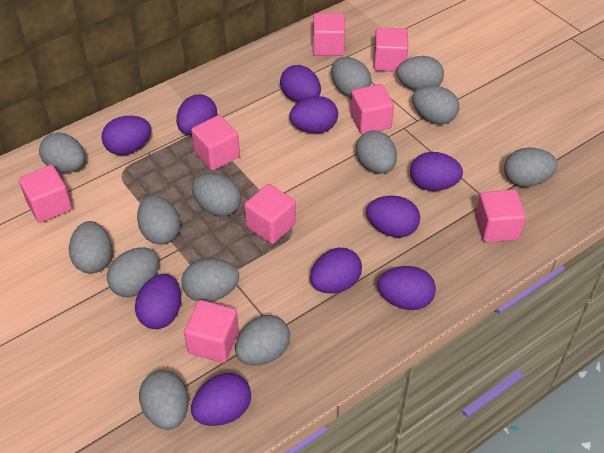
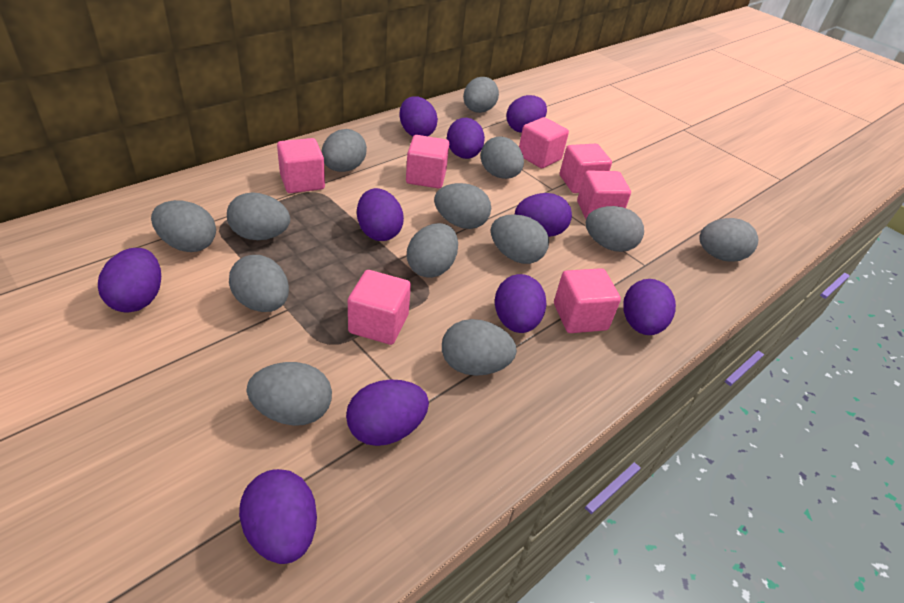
pink cube: [19,165,72,223] [184,300,239,363] [191,115,240,171] [244,184,296,244] [313,13,345,56] [350,84,394,135] [374,28,408,72] [475,190,526,243] = 8 -> [277,138,325,193] [348,270,411,345] [406,135,449,188] [519,117,569,168] [554,268,621,333] [560,144,612,193] [577,171,631,219] = 7

